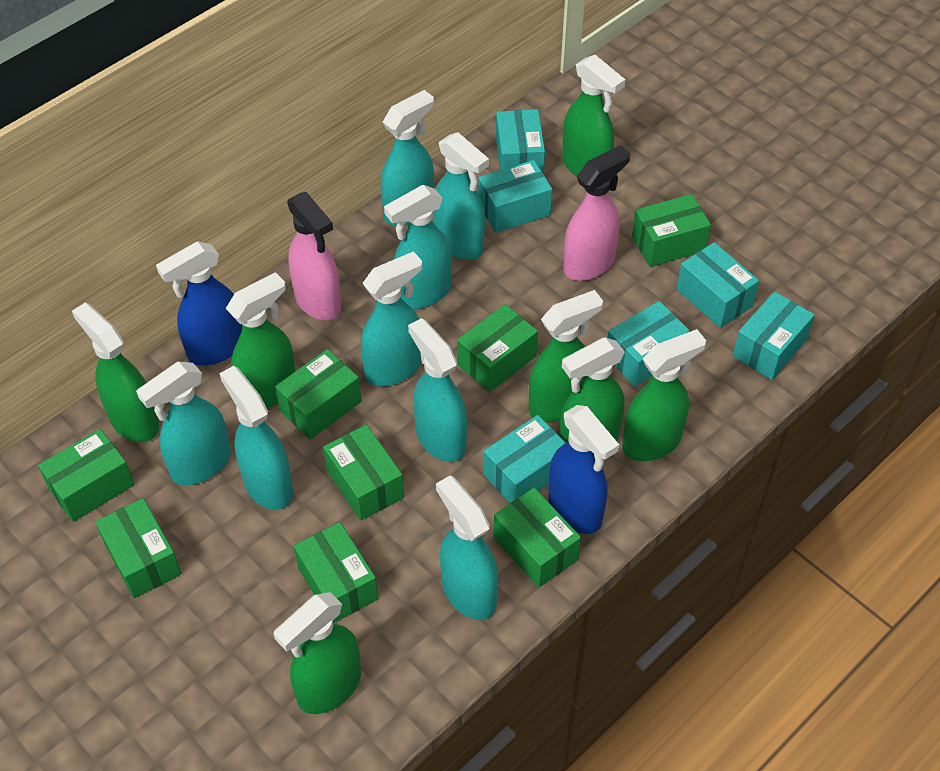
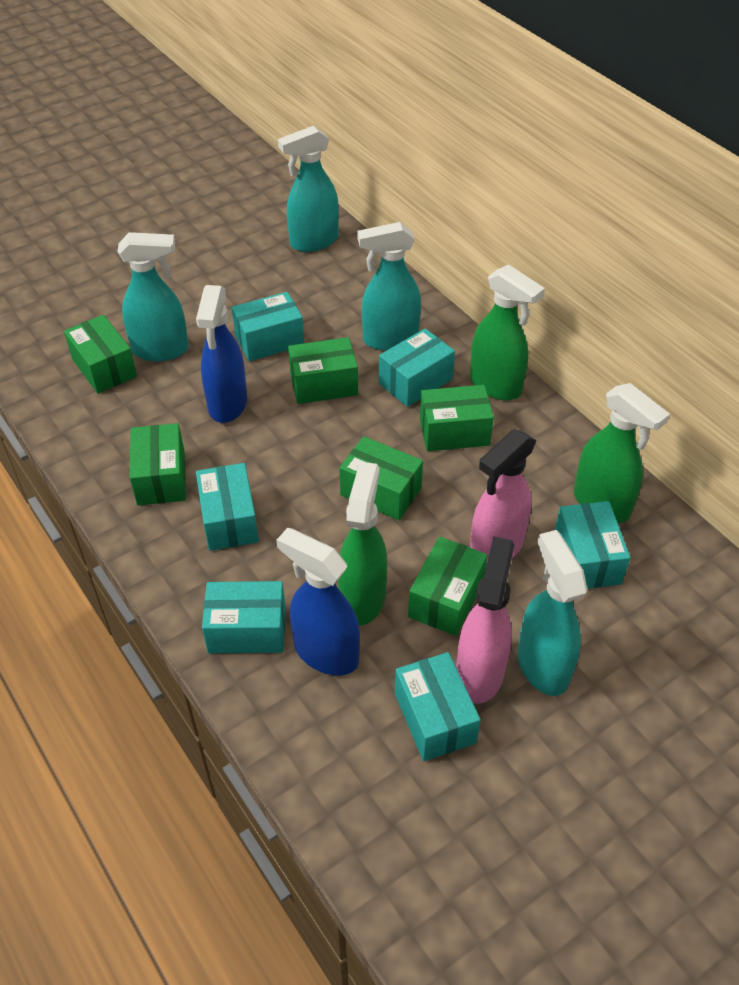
green box: [38,429,134,522] [95,498,181,598] [275,349,361,439] [294,522,378,623] [323,424,404,520] [457,304,538,392] [494,488,581,587] [632,194,711,267] = 8 -> [64,315,137,394] [129,423,186,505] [288,337,358,404] [339,436,423,520] [408,537,488,636] [420,385,494,451] = 6
green spray bottle: [72,303,159,442] [226,272,295,408] [274,592,361,714] [529,290,603,422] [560,337,625,443] [562,55,625,176] [622,329,706,461] = 7 -> [338,462,387,626] [470,265,545,401] [574,383,670,523] = 3
turquoise spray bottle: [136,362,231,486] [219,366,293,510] [361,251,422,386] [381,90,434,226] [384,185,452,309] [408,318,467,462] [433,132,489,260] [436,475,498,620] = 8 -> [117,232,189,361] [278,126,339,252] [357,222,421,351] [518,530,587,696] = 4

